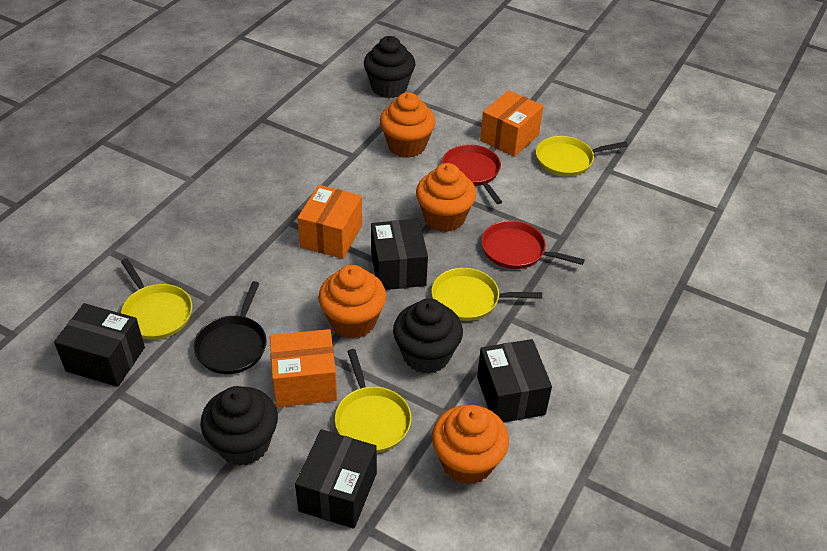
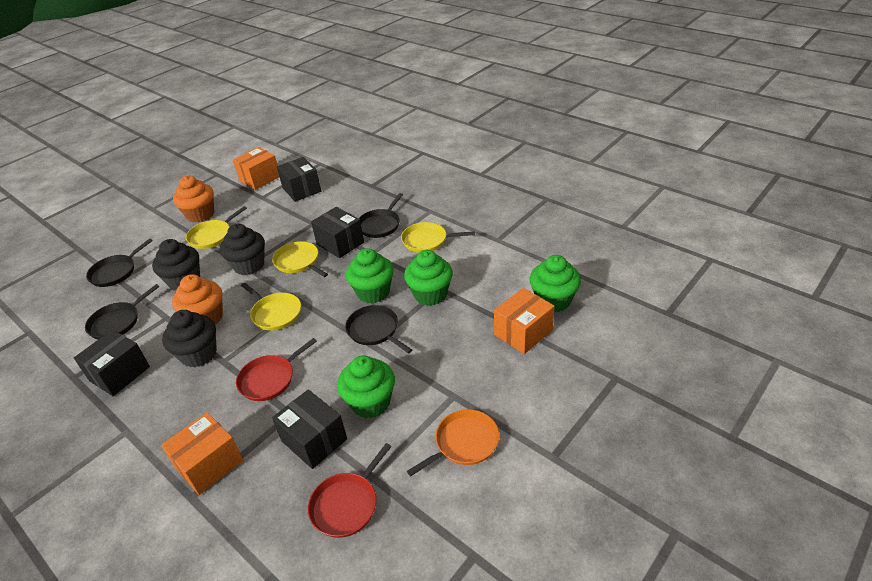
black pan: [194,281,267,374] = 1 -> [85,284,159,339] [86,238,153,287] [345,305,412,354] [359,193,403,238] = 4
green cupcake: none = 0 -> [337,355,395,418] [346,248,394,303] [404,250,453,306] [530,255,581,312] = 4
orange cupcake: [318,265,386,339] [380,92,436,158] [416,163,476,232] [432,405,509,485] = 4 -> [172,274,223,324] [173,176,214,223] = 2
orange pan: none = 0 -> [407,409,500,477] = 1

